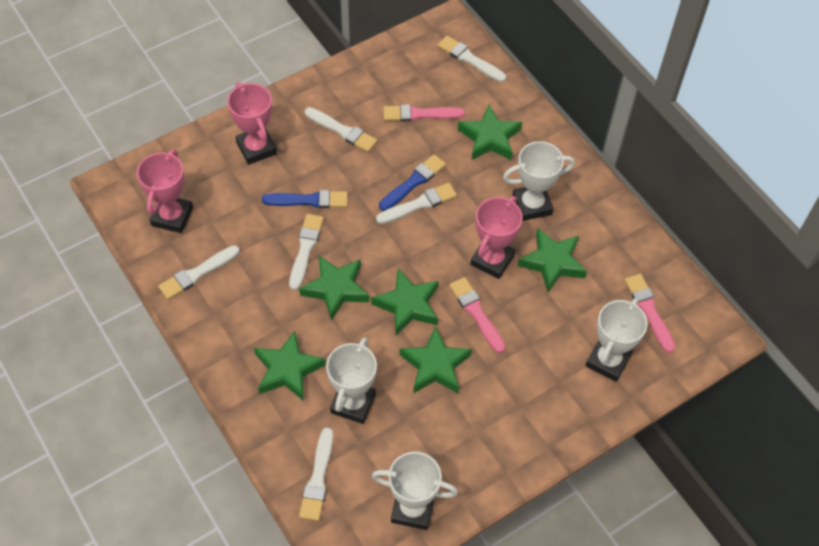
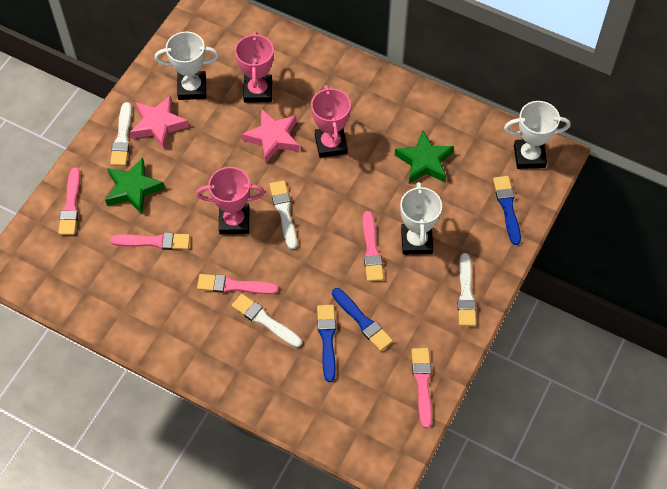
blue brush: [262,190,348,208] [379,154,446,211] = 2 -> [317,305,336,382] [332,288,393,351] [493,176,521,245] = 3
green star: [254,331,326,401] [299,255,369,321] [371,269,439,335] [400,326,472,393] [458,105,522,160] [518,228,587,292] = 6 -> [105,158,165,214] [395,130,454,184] = 2
pink brush: [383,104,465,122] [449,277,505,353] [625,274,675,353] = 3 -> [58,168,80,235] [110,232,190,250] [197,274,279,294] [363,211,384,282] [411,348,432,428] = 5
pink star: none = 0 -> [130,95,189,149] [242,109,299,164] = 2
white brush: [158,245,240,300] [289,214,324,290] [299,427,333,521] [305,107,377,152] [376,183,457,224] [437,36,506,82] = 6 -> [110,102,132,166] [232,294,302,348] [269,180,297,250] [458,253,476,326] = 4
white trophy: [326,337,377,424] [372,452,458,530] [503,141,575,221] [586,298,648,382] = 4 -> [155,32,219,100] [400,182,442,255] [504,101,571,169] = 3

